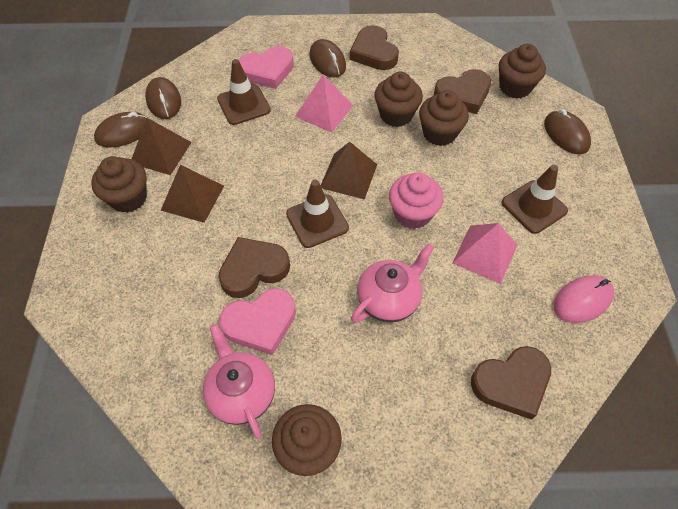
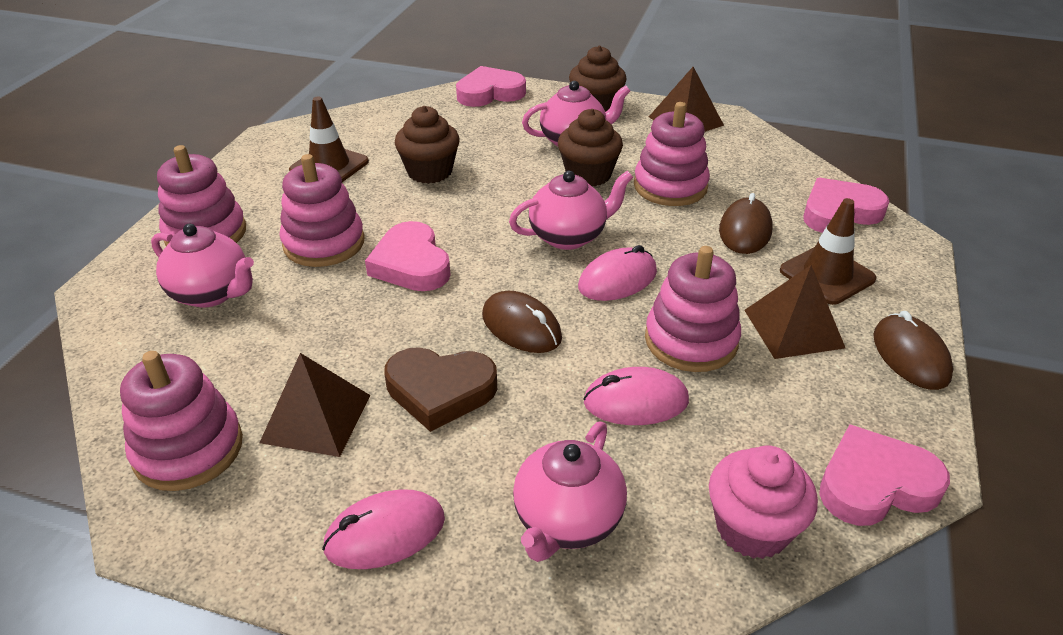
brown cupcake: [91,156,147,213] [272,404,342,476] [375,72,423,127] [419,90,469,146] [499,44,546,99] = 5 -> [395,106,460,184] [558,109,623,186] [569,46,627,112] = 3
brown heart: [218,237,290,298] [350,25,399,70] [434,69,491,114] [471,346,551,420] = 4 -> [384,347,497,432] = 1
brown mouse: [94,112,148,147] [145,77,181,119] [310,39,346,78] [544,109,591,154] = 4 -> [482,291,562,353] [719,193,773,254] [873,311,953,390] = 3
brown traffic cone: [217,59,271,125] [286,180,349,248] [501,165,568,234] = 3 -> [289,96,369,182] [780,198,876,305] = 2
pink heart: [219,288,296,355] [238,46,294,89] = 2 -> [365,221,451,291] [456,66,526,107] [803,178,889,233] [819,424,950,526] = 4
pink mouse: [553,275,614,323] = 1 -> [322,489,445,569] [578,245,657,301] [583,367,689,425] = 3
pink pyramid: [295,75,353,133] [452,223,517,284] = 2 -> none = 0
pink stacking toy: none = 0 -> [120,351,243,491] [157,145,246,246] [280,154,365,267] [634,102,710,206] [645,246,741,372] = 5
pink teapot: [203,324,275,439] [351,244,434,323] = 2 -> [151,224,254,308] [509,171,633,250] [513,421,627,562] [522,81,630,147] = 4

